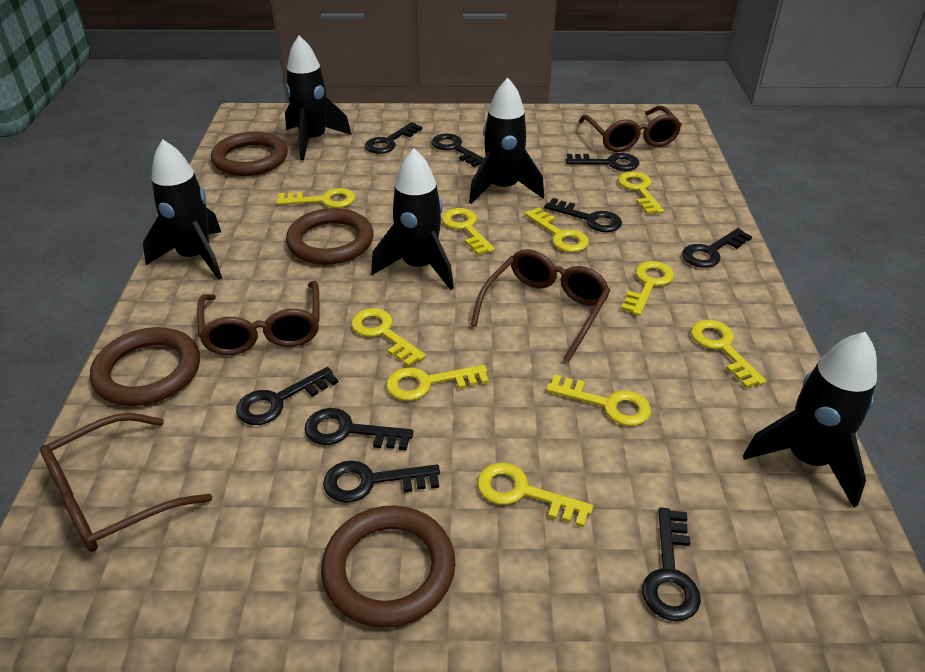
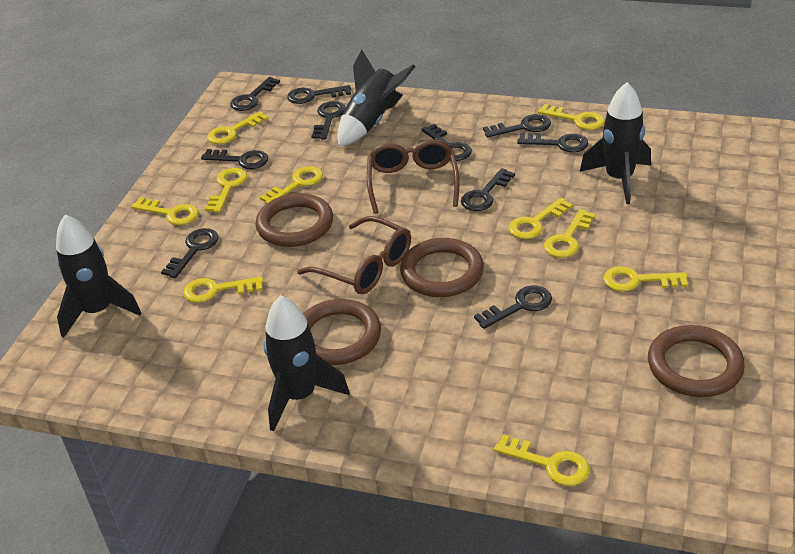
black key: [236,367,338,425] [305,408,413,451] [323,460,440,503] [365,122,423,154] [431,134,484,167] [544,198,622,232] [566,153,639,171] [642,507,701,621] [682,228,752,268] = 9 -> [161,228,219,278] [201,149,268,169] [230,77,280,111] [287,85,351,104] [311,101,346,139] [421,124,472,161] [461,168,515,211] [474,285,552,329] [483,114,551,138] [517,133,589,153] = 10
black rocket: [143,140,222,280] [285,35,351,160] [371,148,454,290] [469,78,544,204] [743,332,877,507] = 5 -> [56,215,142,338] [264,295,350,432] [337,49,416,147] [580,82,651,204] = 4
brown glasses: [40,413,212,552] [197,281,320,355] [471,249,611,362] [578,106,682,152] = 4 -> [297,216,411,294] [367,140,460,214] = 2

